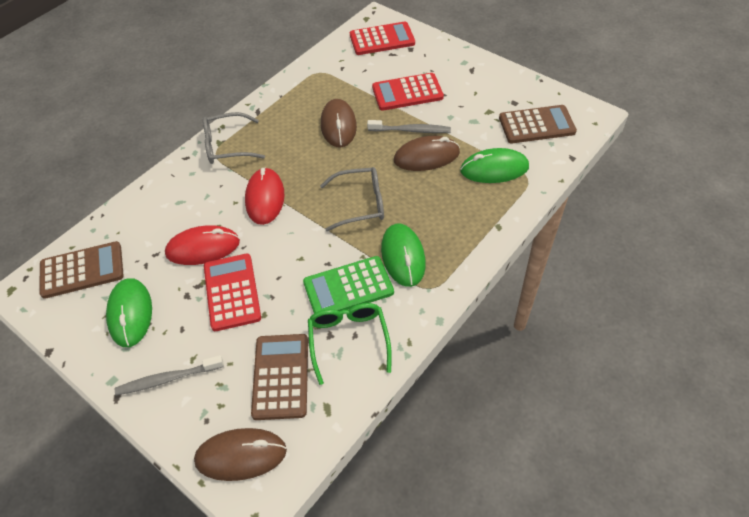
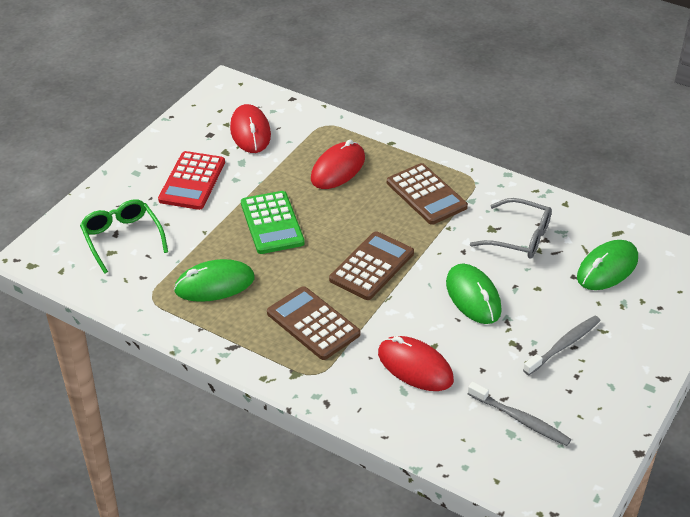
brown mouse: [194,428,287,481] [321,99,357,147] [394,136,460,171] = 3 -> none = 0
grey glasses: [203,112,265,164] [320,167,384,231] = 2 -> [470,198,552,258] = 1
red calculator: [204,254,261,331] [350,22,415,55] [372,73,444,111] = 3 -> [158,151,225,210] = 1
red mouse: [165,225,240,265] [245,167,284,225] = 2 -> [230,104,271,153] [311,140,365,189] [378,336,454,391] = 3

